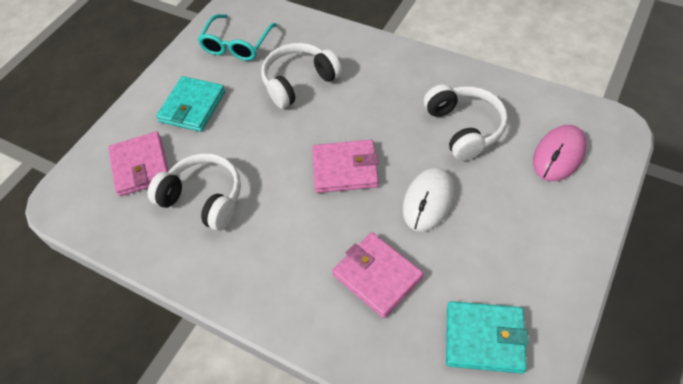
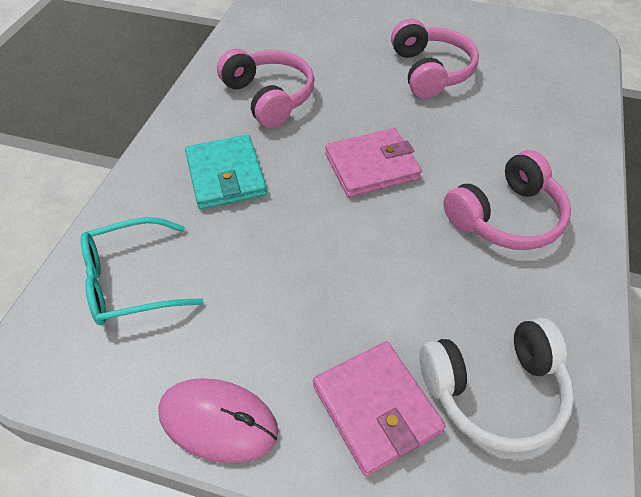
pink headphones: none = 0 -> [217,49,314,128] [391,19,479,98] [444,150,571,250] = 3
pink wallet: [108,131,169,196] [312,140,379,193] [332,232,424,318] = 3 -> [313,341,446,476] [325,128,422,198] = 2
turquoise wallet: [156,76,225,132] [446,301,529,374] = 2 -> [185,135,267,209] = 1
white headphones: [148,153,241,231] [261,43,342,109] [424,84,508,161] = 3 -> [420,318,574,453] = 1
white mouse: [402,168,454,232] = 1 -> none = 0

